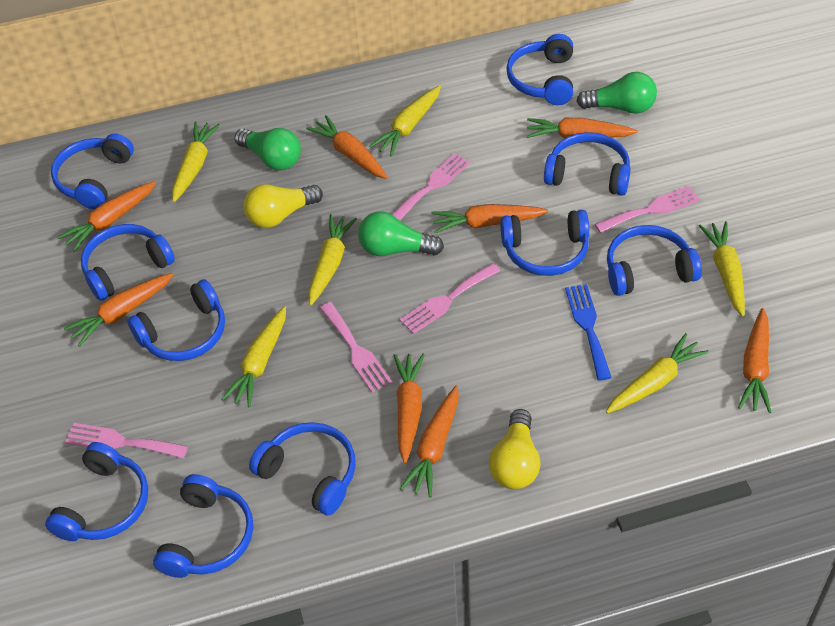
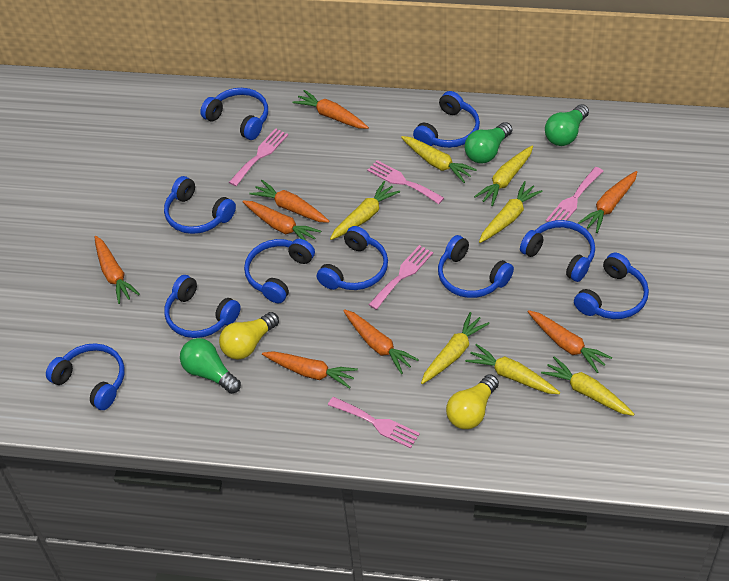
blue fork: [565,284,612,380] = 1 -> none = 0
yellow carrot: [172,121,220,202] [222,306,286,407] [308,214,357,306] [369,85,441,157] [606,333,709,414] [699,221,745,316] = 6 -> [330,181,400,240] [401,136,477,183] [421,312,490,384] [465,344,560,394] [474,146,533,206] [479,181,543,243] [541,356,634,416] = 7

